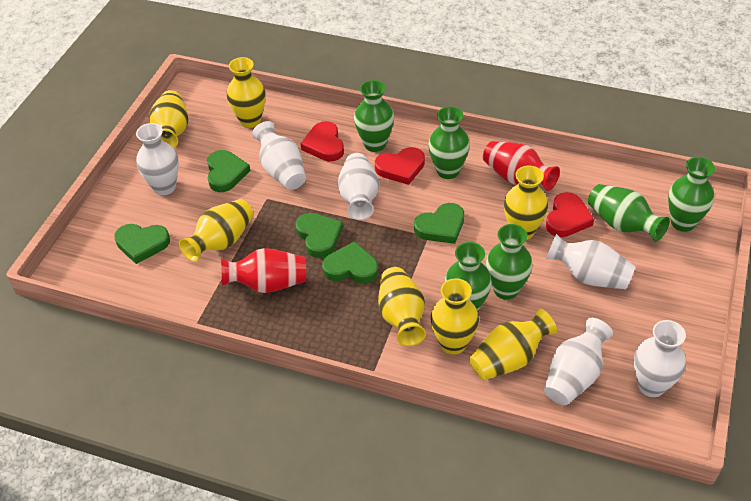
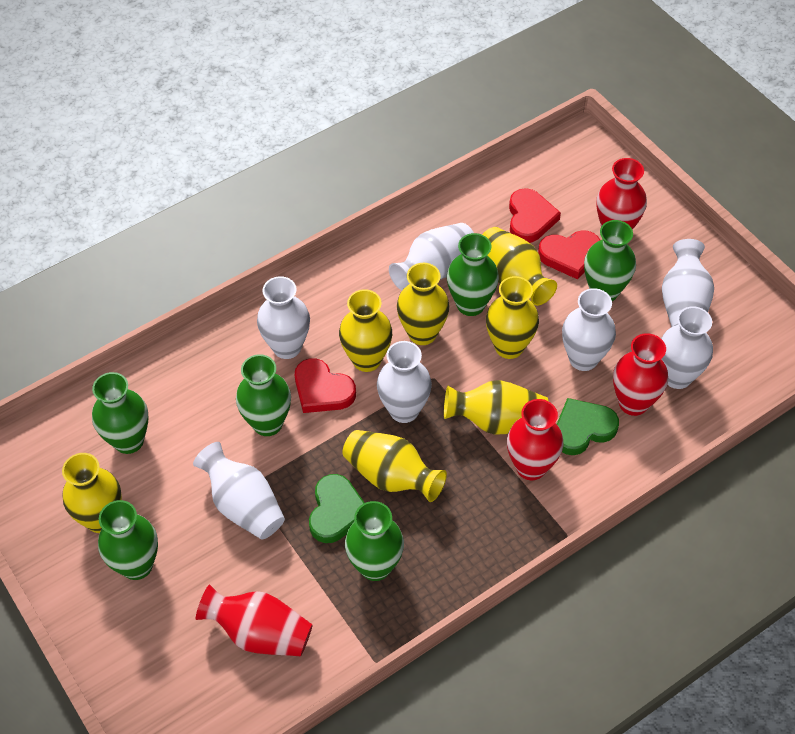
green heart: [114,224,170,264] [207,150,250,192] [295,213,343,258] [322,241,378,284] [414,203,464,244] = 5 -> [309,474,365,543] [557,398,619,455] = 2
red vase: [221,248,306,293] [483,141,560,191] = 2 -> [196,584,313,656] [507,399,563,480] [596,158,647,230] [613,333,668,416] = 4
white vase: [136,123,179,195] [252,121,306,190] [337,153,379,220] [544,318,613,405] [546,234,635,289] [634,320,686,397] = 6 -> [193,442,285,540] [257,276,310,359] [377,341,432,423] [389,223,474,290] [562,288,616,371] [661,306,713,389] [662,239,714,327] = 7

